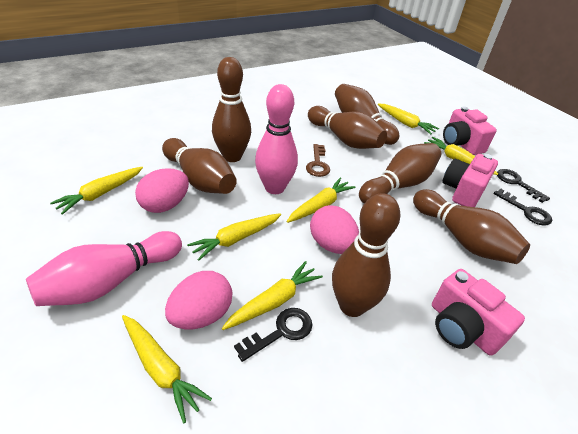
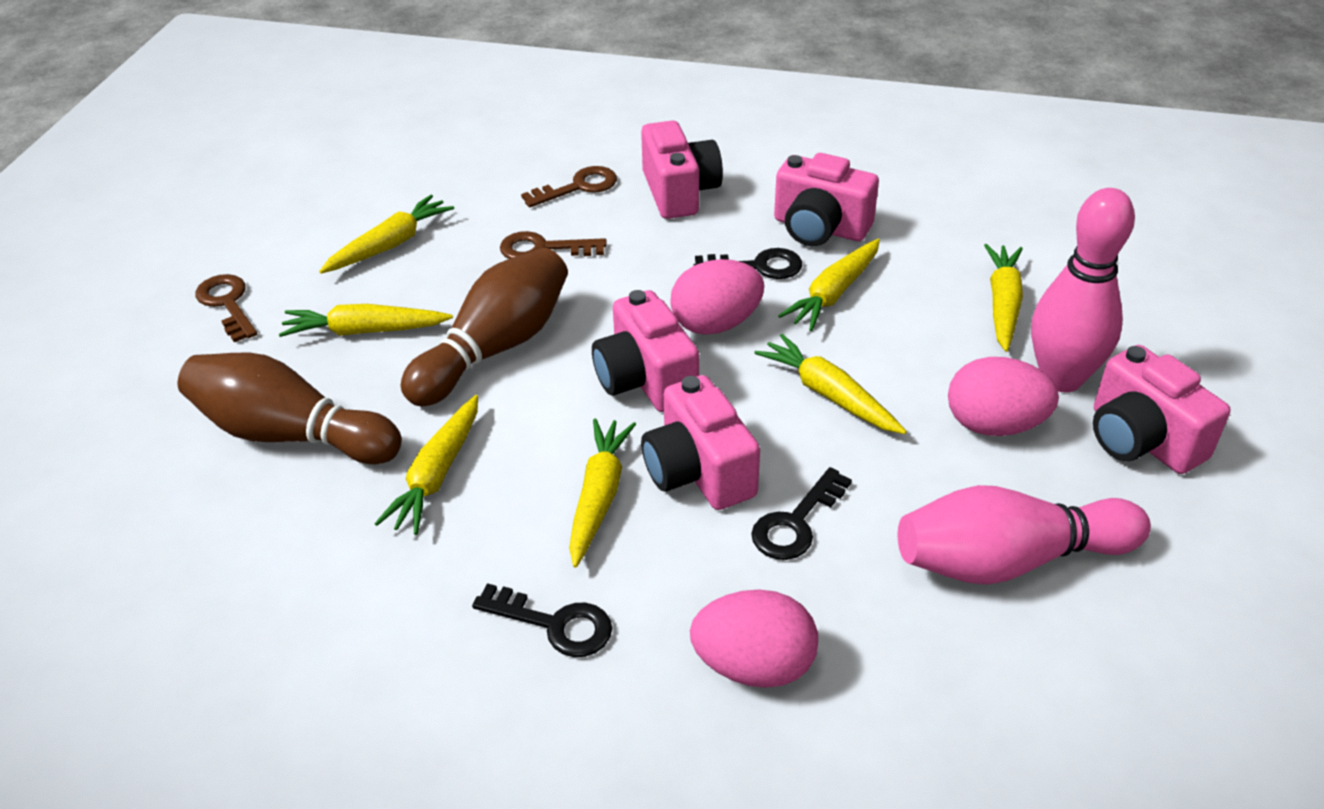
brown bowling pin: [162,138,237,194] [212,57,251,162] [308,106,387,149] [332,193,401,317] [335,84,399,145] [359,143,441,203] [413,189,530,264] = 7 -> [178,353,402,464] [401,248,568,407] = 2
brown key: [306,144,330,177] = 1 -> [196,274,257,342] [500,231,607,259] [521,166,617,208] = 3
pink camera: [432,269,525,356] [442,154,498,207] [443,106,497,155] = 3 -> [592,290,699,412] [641,121,723,219] [641,375,760,510] [774,153,879,246] [1093,345,1230,474] = 5

